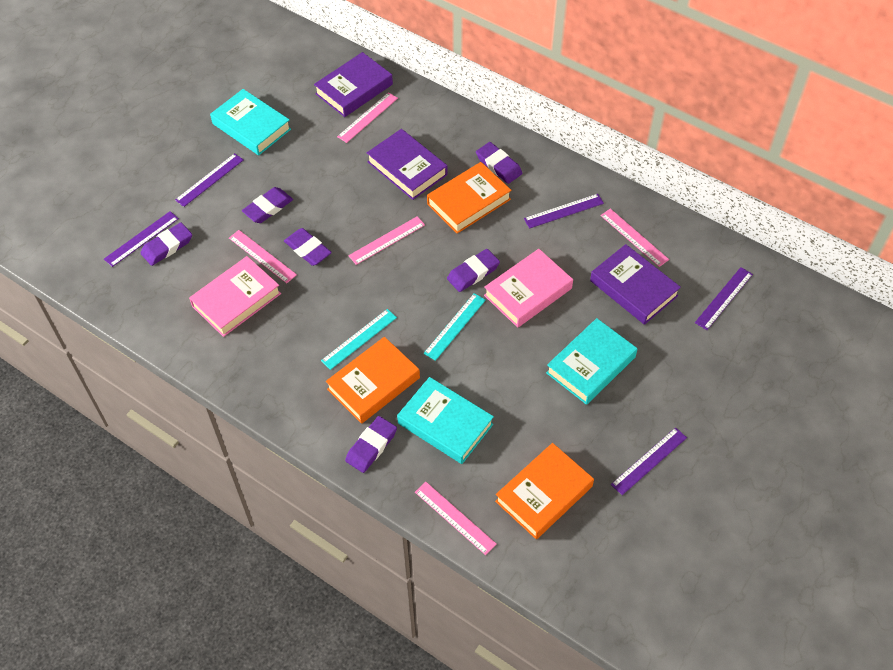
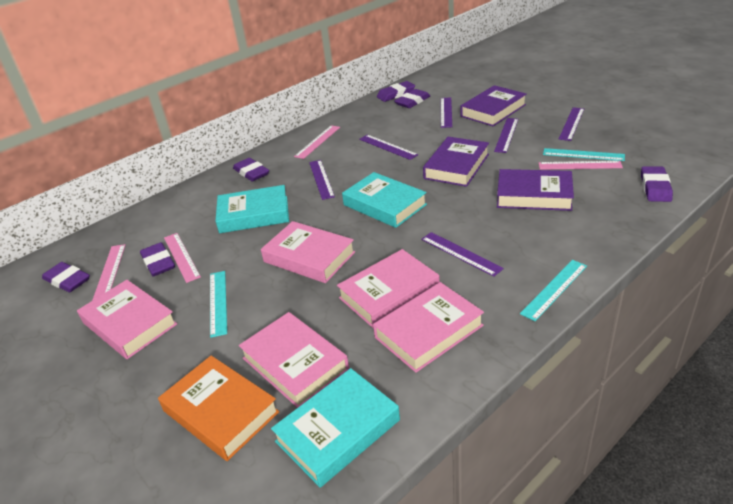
orange book: [326,337,420,424] [427,162,512,234] [495,443,594,539] = 3 -> [158,355,280,461] = 1
pink book: [189,256,281,337] [484,249,573,328] = 2 -> [77,280,177,359] [239,312,349,408] [261,221,355,283] [337,249,440,328] [373,282,484,373] = 5
pink ruler: [229,230,297,283] [337,92,398,143] [348,216,425,265] [415,482,496,555] [600,209,669,267] = 5 -> [92,244,126,301] [164,233,201,283] [294,125,340,159] [539,161,623,170] = 4
purple ruler: [104,211,179,267] [175,153,243,207] [524,194,604,229] [611,427,687,495] [695,267,753,330] = 5 -> [309,160,335,200] [359,135,418,160] [421,232,504,277] [441,97,452,128] [494,118,518,153] [559,107,584,141] = 6
turquoise ruler: [321,309,397,370] [424,293,486,361] = 2 -> [210,271,227,338] [520,260,587,321] [543,148,625,161] = 3

